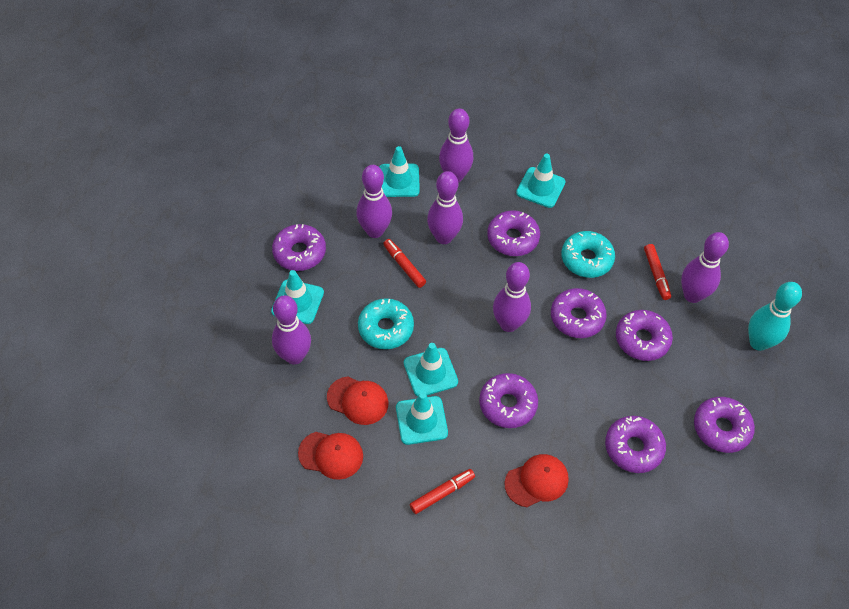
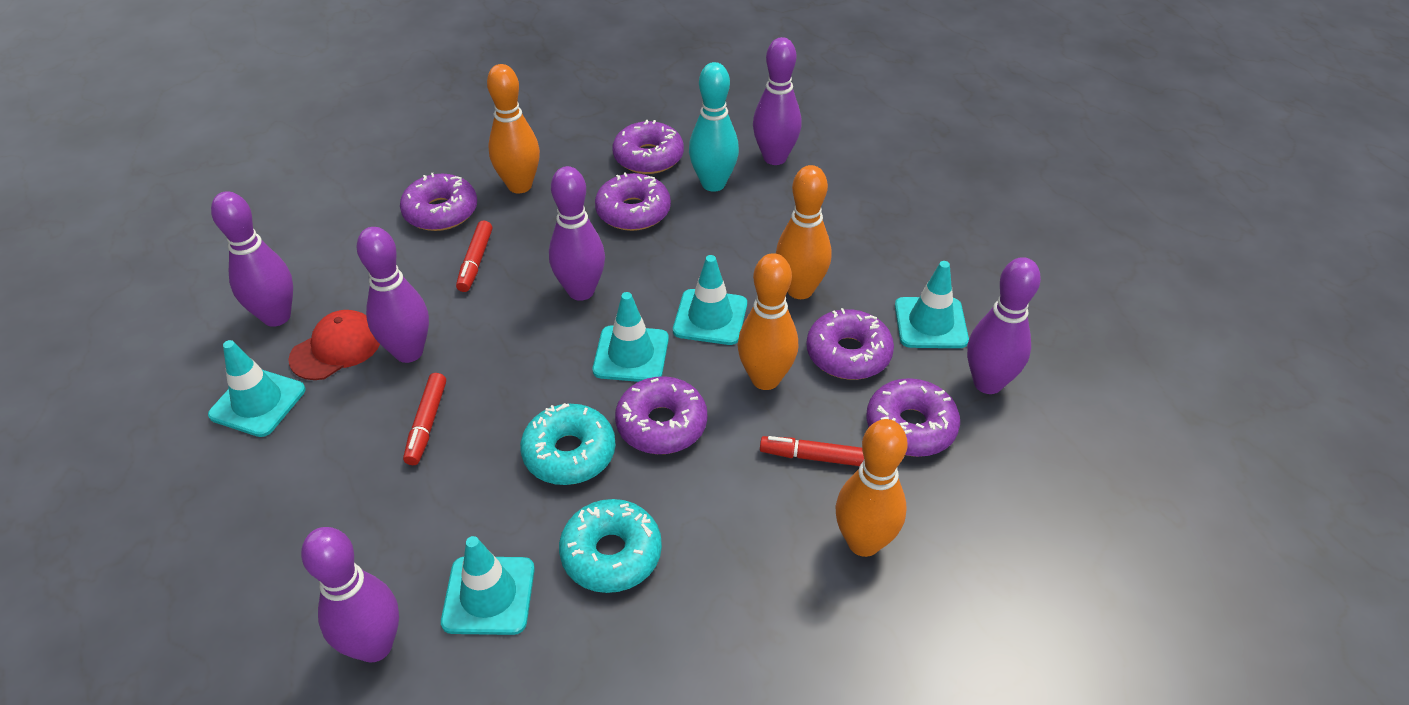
orange bowling pin: none = 0 -> [487,64,540,193] [738,253,798,390] [776,165,832,299] [836,419,908,557] = 4
purple donut: [272,224,326,271] [479,373,538,428] [487,210,540,256] [551,288,607,338] [605,416,666,473] [616,310,673,361] [694,397,755,453] = 7 -> [400,173,477,231] [595,172,671,231] [612,120,684,174] [615,376,707,454] [806,308,894,380] [866,378,960,457] = 6
red cap: [298,432,363,480] [327,376,389,425] [504,454,569,507] = 3 -> [288,310,380,380] = 1

